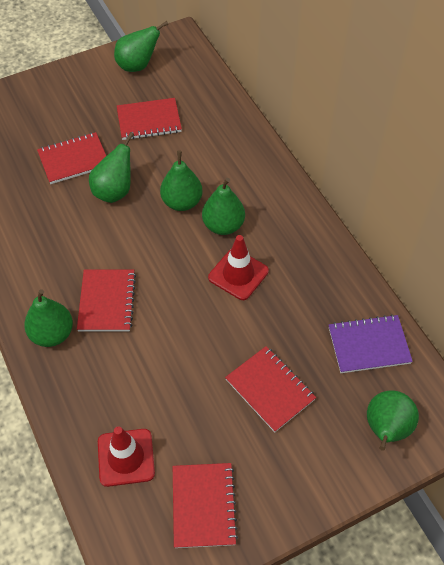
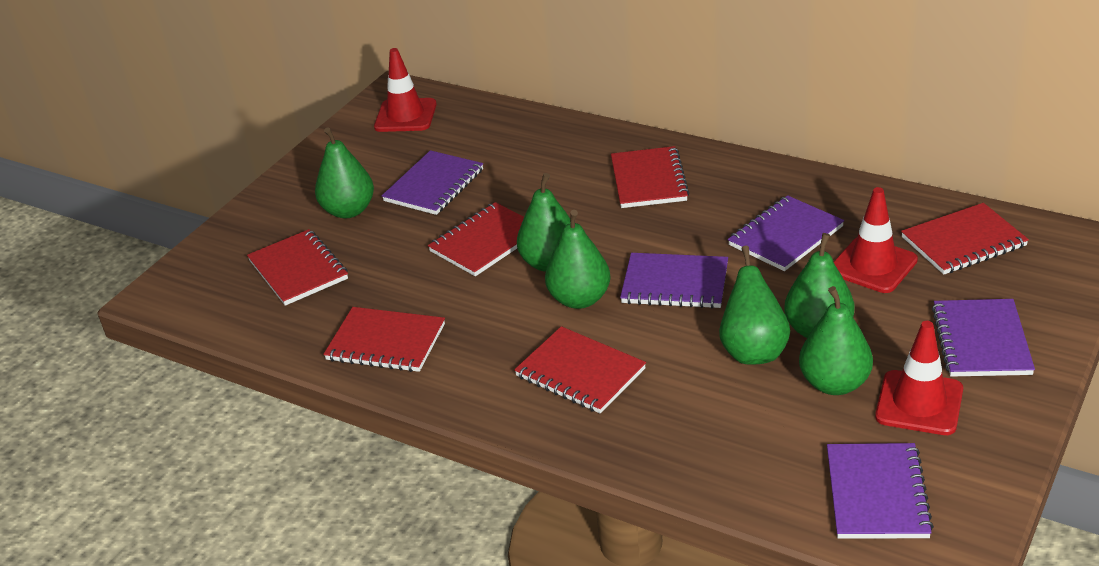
purple notebook: [329,314,413,373] = 1 -> [382,150,483,215] [620,253,728,308] [728,195,844,271] [827,443,934,539] [932,299,1035,377] = 5
red notebook: [37,132,106,184] [77,269,136,332] [117,98,182,140] [173,463,238,548] [225,346,316,432] = 5 -> [247,229,348,306] [323,307,445,372] [428,202,524,276] [514,326,646,414] [611,146,689,208] [901,203,1029,275] = 6
red traffic cone: [98,426,155,487] [208,235,269,300] = 2 -> [374,48,437,132] [834,187,918,293] [875,321,963,435] = 3

